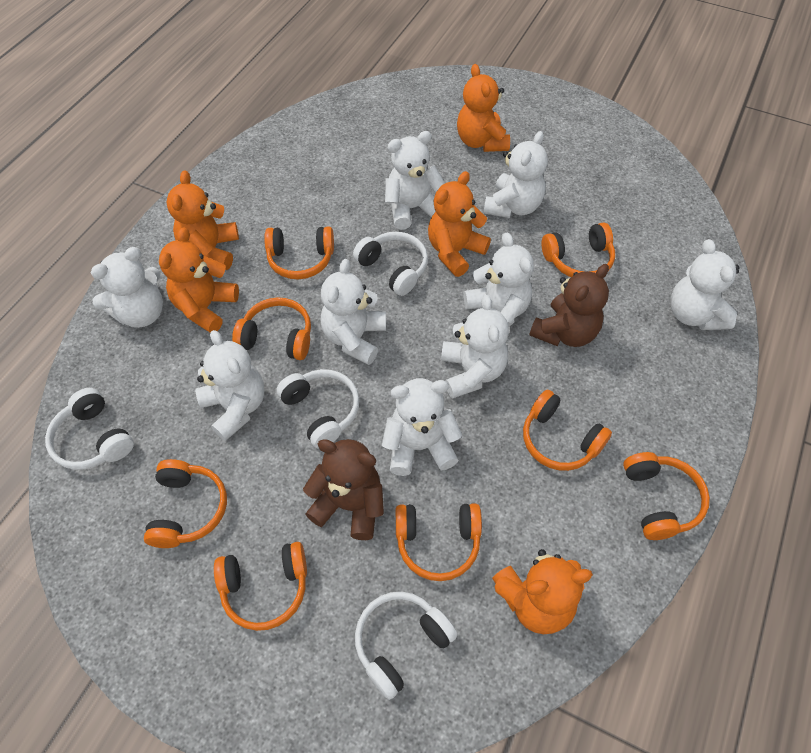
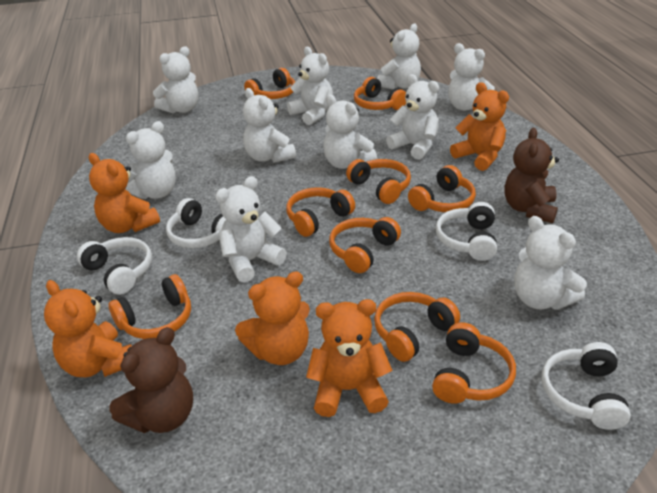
orange headphones: [144,459,227,548] [214,542,307,631] [232,297,311,360] [264,227,334,279] [396,503,482,581] [523,390,612,471] [542,222,615,277] [623,452,710,540] = 8 -> [108,274,191,339] [244,68,295,99] [286,187,355,237] [329,217,401,273] [346,159,411,204] [354,77,406,110] [374,292,460,362] [408,165,476,212] [432,322,516,404] = 9
white teddy bear: [91,247,163,328] [195,330,264,441] [321,259,386,365] [382,378,462,476] [385,131,445,230] [441,295,509,399] [464,233,534,327] [484,131,548,218] [670,239,739,330] = 9 -> [125,121,176,199] [153,46,198,114] [215,176,287,282] [243,88,296,163] [287,47,333,125] [323,95,377,169] [377,24,421,89] [386,74,439,160] [448,43,495,111] [514,216,587,310] = 10

